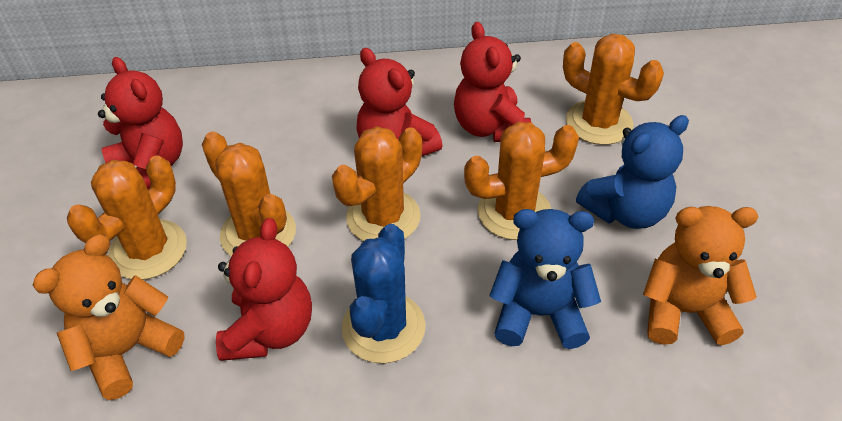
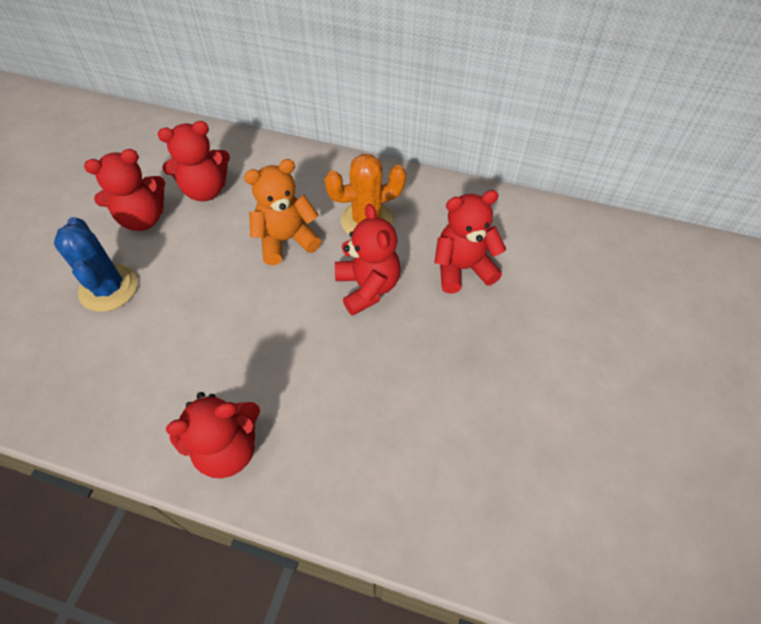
blue teddy bear: [489,209,601,349] [576,115,689,229] = 2 -> none = 0
orange cactus: [67,156,187,280] [202,131,296,256] [332,126,422,241] [464,122,579,240] [563,34,664,145] = 5 -> [324,154,406,234] = 1
orange teddy bear: [33,234,185,400] [643,206,758,345] = 2 -> [244,159,321,265] = 1
red teddy bear: [98,57,183,189] [216,218,312,361] [356,48,442,156] [454,22,531,142] = 4 -> [84,149,165,231] [158,121,230,202] [166,392,260,478] [335,204,401,316] [434,190,506,293] = 5

